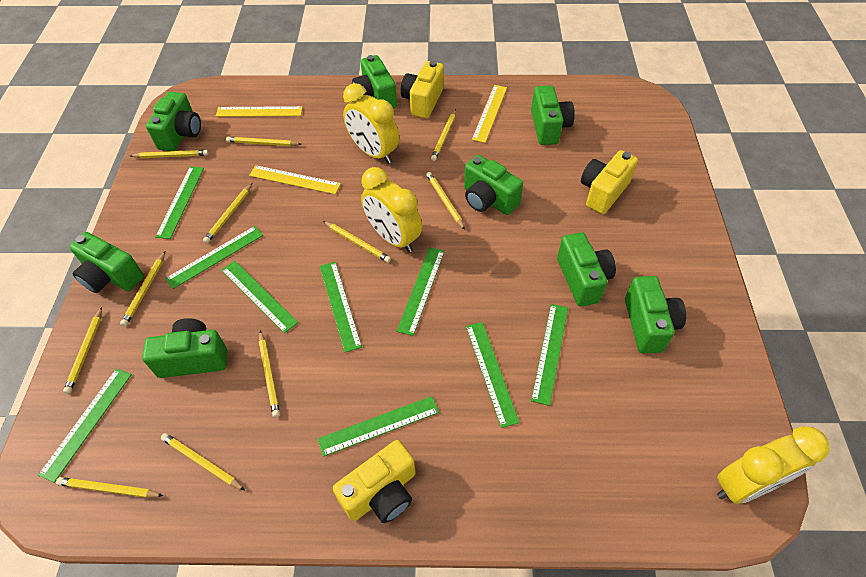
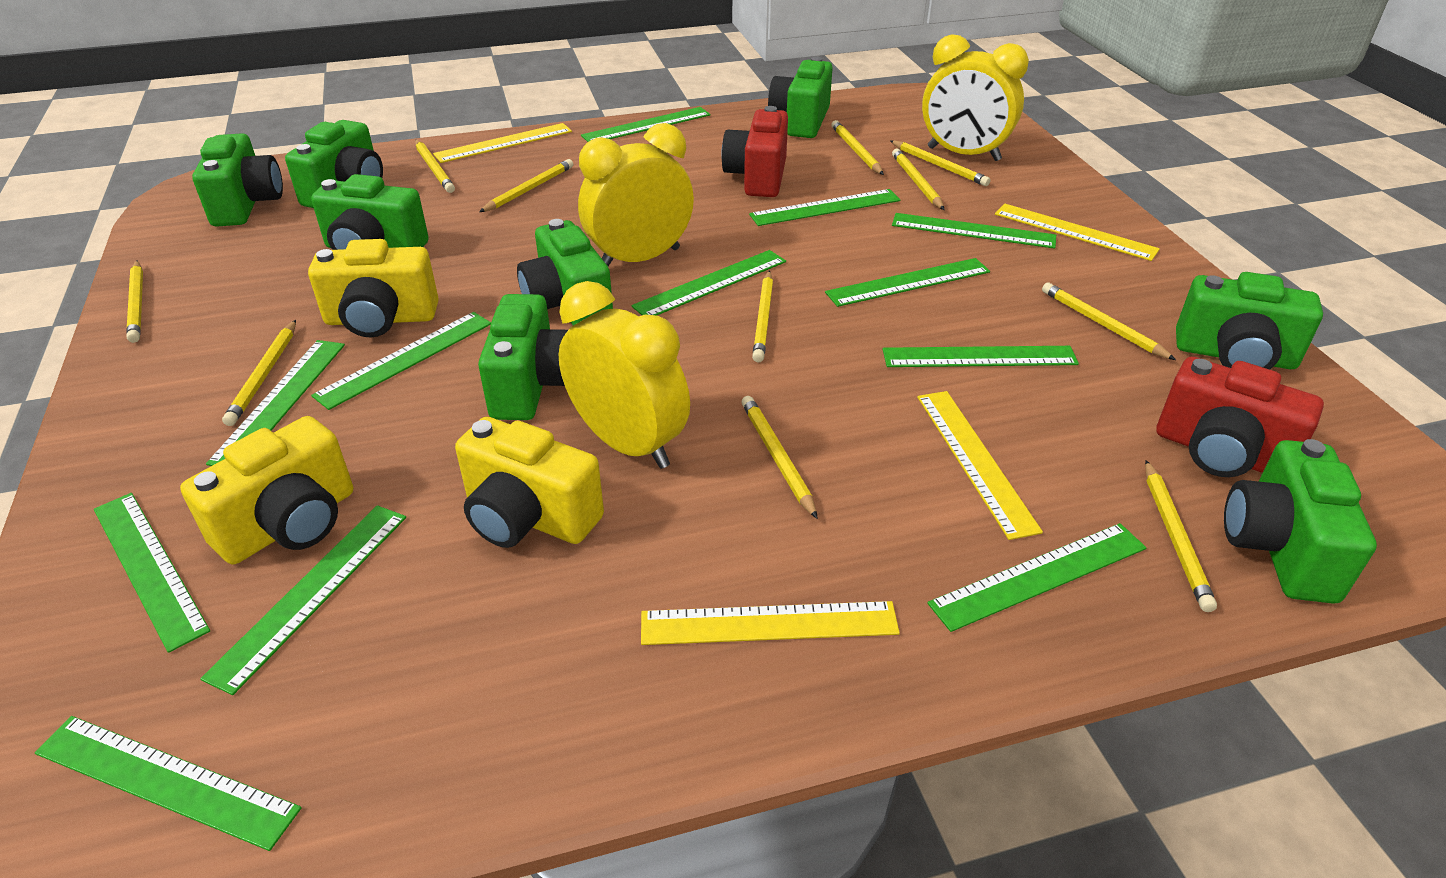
green ruler: [38,368,132,483] [155,166,204,239] [165,226,263,289] [222,261,298,333] [318,396,439,457] [320,262,362,352] [397,247,445,336] [466,322,520,428] [531,304,568,406] = 9 -> [35,716,302,851] [94,493,210,653] [200,505,406,695] [206,340,345,466] [311,312,491,410] [581,107,710,142] [631,250,786,316] [749,189,900,226] [825,258,990,307] [883,346,1079,367] [892,213,1056,249] [927,523,1147,632] = 12
red camera: none = 0 -> [721,106,788,197] [1157,357,1324,477] = 2
yellow ruler: [216,106,302,117] [249,165,341,194] [472,85,507,143] = 3 -> [433,123,572,163] [641,601,900,645] [917,391,1043,540] [995,204,1160,261] = 4

